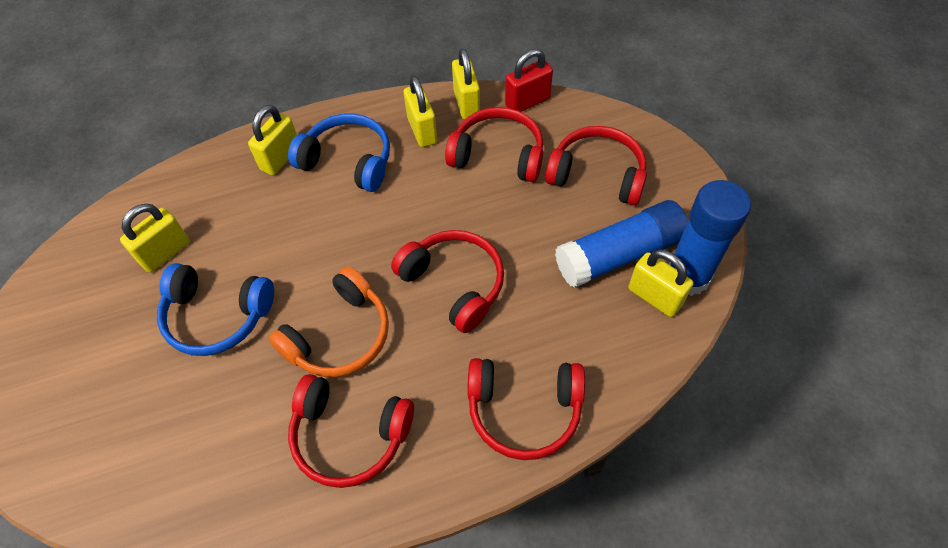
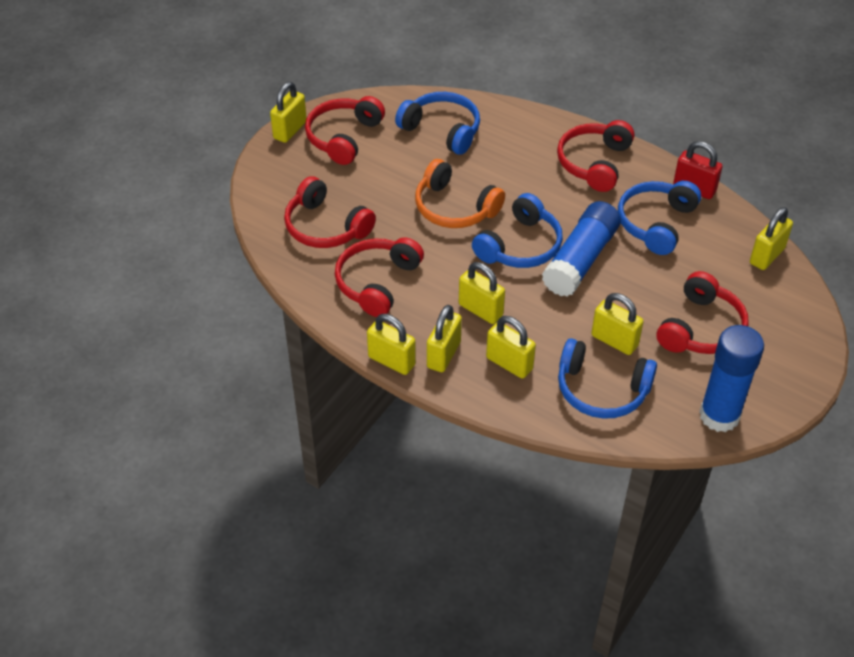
blue headphones: [157,263,274,356] [288,113,390,192] = 2 -> [395,92,480,155] [472,193,563,268] [558,338,657,419] [618,181,701,255] = 4
yellow padlock: [120,204,190,273] [248,105,297,176] [404,76,437,147] [452,48,480,119] [628,249,694,317] = 5 -> [270,82,307,143] [367,314,416,375] [427,305,462,372] [459,262,505,324] [486,316,536,379] [591,293,643,355] [750,207,793,270] = 7

